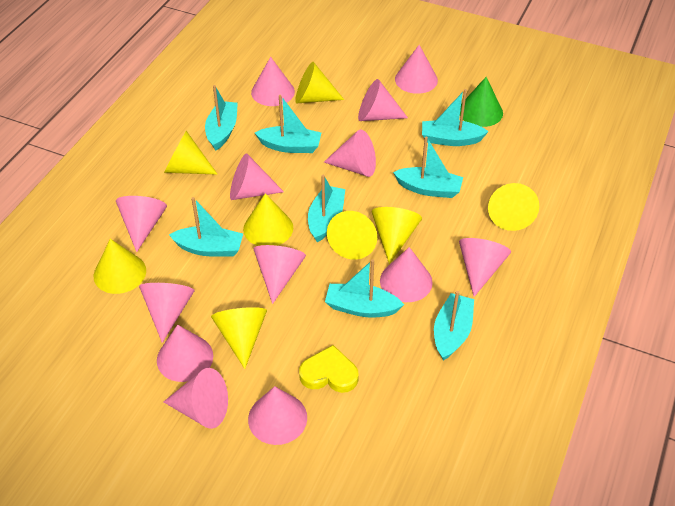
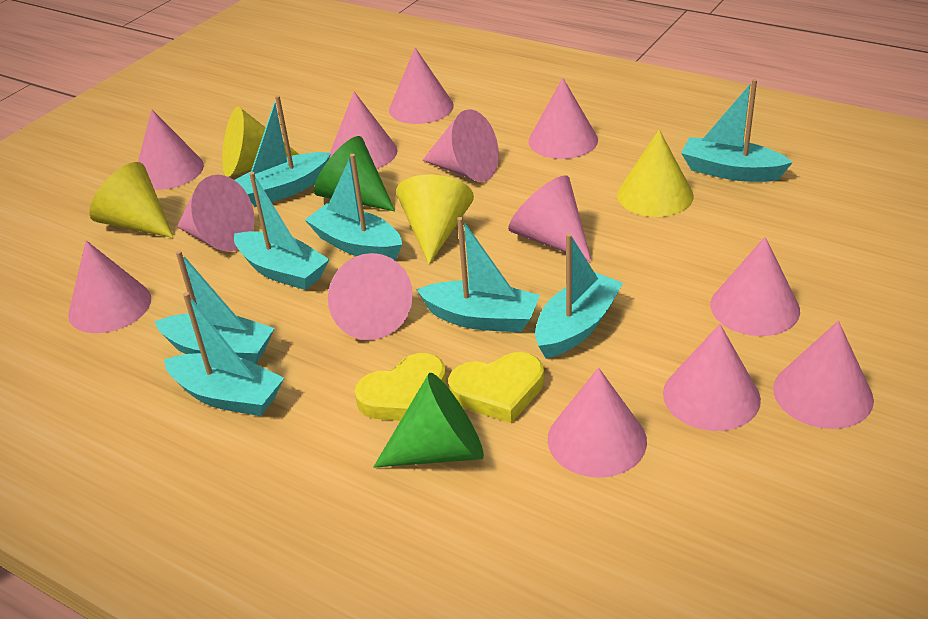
green cone: [460,77,503,127] = 1 -> [314,136,395,211] [373,373,484,468] = 2
yellow cone: [94,239,146,294] [164,131,218,175] [211,307,267,369] [243,193,293,246] [295,62,344,103] [327,211,377,260] [372,207,422,264] [488,183,539,231] = 8 -> [89,162,174,238] [222,107,299,177] [396,175,474,264] [617,129,694,217] = 4
yellow heart: [299,345,359,393] = 1 -> [355,353,447,421] [449,352,544,423] = 2

